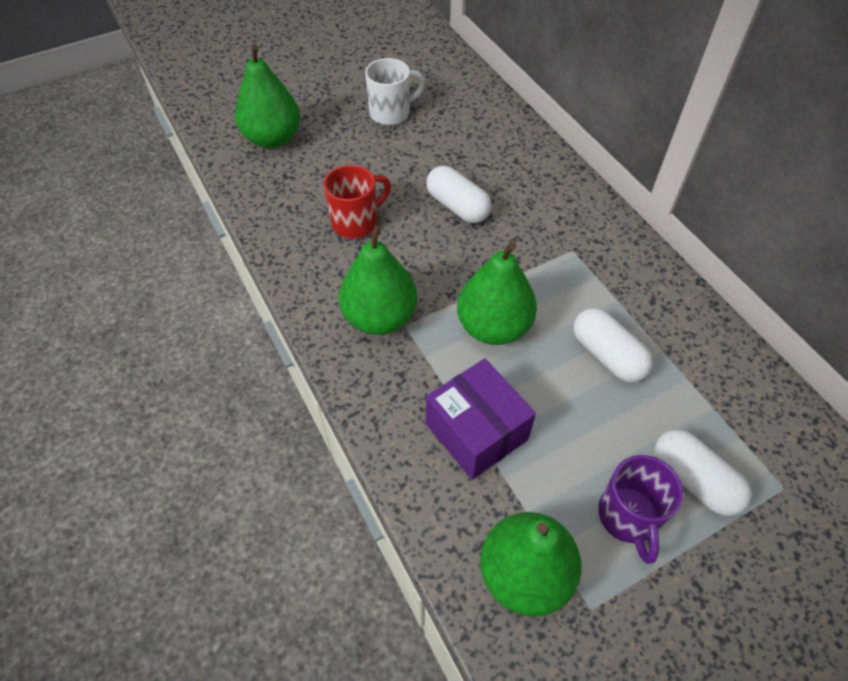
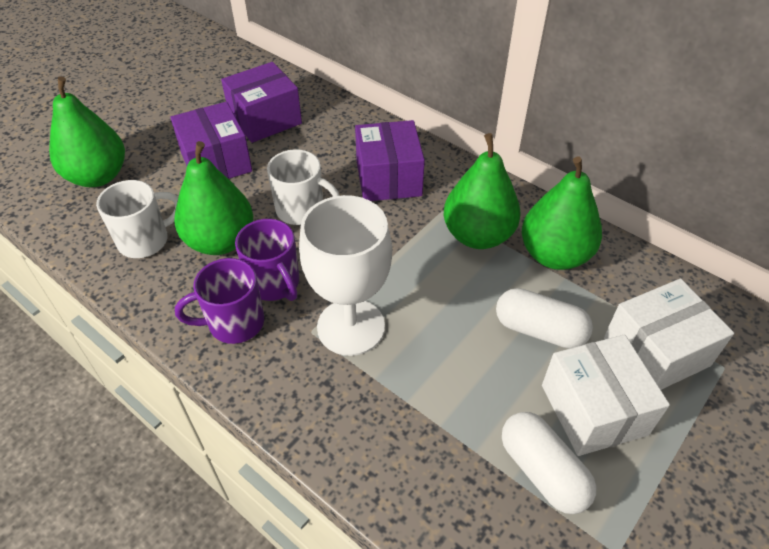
purple box: [426,359,536,480] = 1 -> [170,102,252,179] [221,62,302,143] [355,120,425,201] = 3
purple mug: [598,455,683,564] = 1 -> [175,258,264,344] [235,219,299,301] = 2
red mug: [324,165,391,238] = 1 -> none = 0
white box: none = 0 -> [542,335,670,456] [604,278,734,390] = 2
white capsule: [426,166,492,223] [573,308,653,382] [654,429,752,516] = 3 -> [496,288,593,349] [502,412,596,514] = 2
white goblet: none = 0 -> [299,195,392,356] = 1
white mug: [365,58,425,125] = 1 -> [96,180,178,258] [267,149,340,225] = 2

